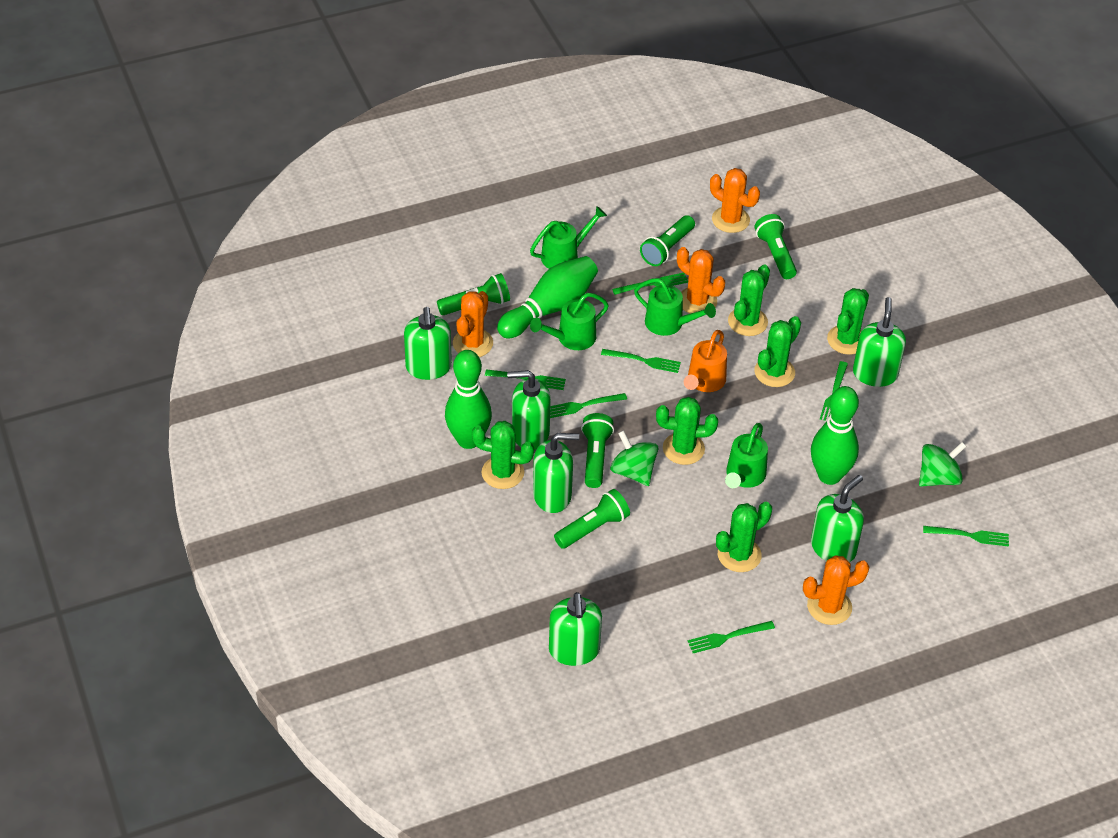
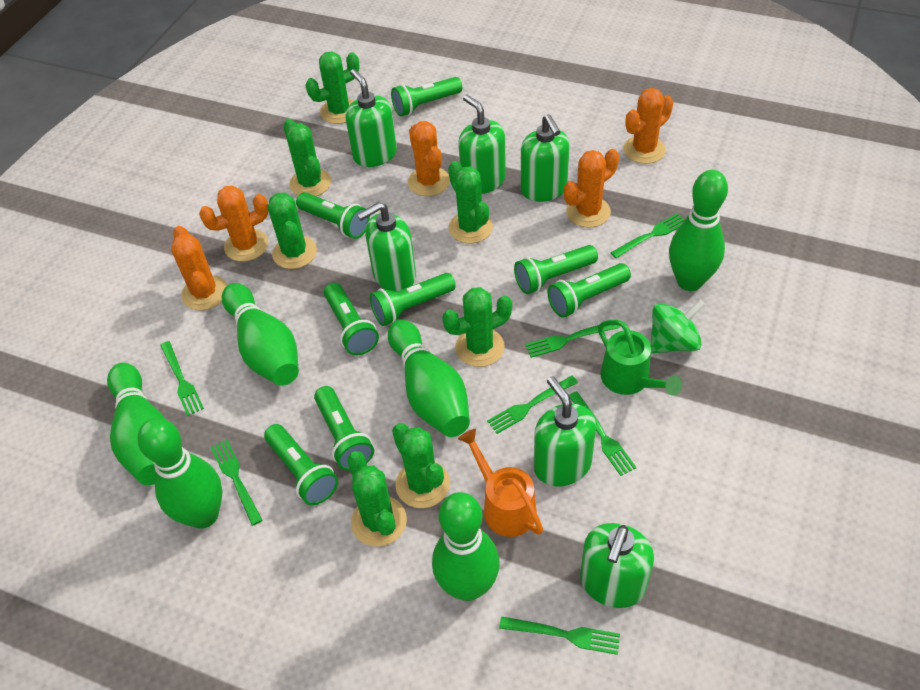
green bowling pin: [445,350,492,449] [497,256,598,338] [811,386,859,485] = 3 -> [107,363,166,485] [137,418,222,529] [222,283,299,386] [388,320,470,437] [432,492,500,601] [669,170,728,291] = 6
green cactus: [472,421,534,489] [656,397,718,465] [716,502,772,572] [728,264,770,336] [754,316,801,387] [827,288,869,355] = 6 -> [268,193,317,269] [283,119,331,196] [305,52,360,124] [347,451,407,547] [392,423,450,508] [442,287,512,367] [448,161,493,244] = 7
green flashlight: [437,273,510,315] [554,489,630,549] [581,413,614,488] [640,215,695,266] [754,214,797,279] = 5 -> [264,424,338,505] [296,192,370,239] [314,386,374,471] [324,283,379,355] [370,273,456,326] [391,77,462,116] [514,245,598,294] [547,263,631,318] = 8
green spinning top: [610,430,658,486] [919,442,967,487] = 2 -> [650,300,705,354] = 1
green watering can: [530,206,607,269] [530,293,609,350] [634,278,716,336] [725,423,768,488] = 4 -> [598,320,682,396] = 1
orange cactus: [453,291,493,357] [677,247,725,314] [710,168,760,233] [803,555,870,625] = 4 -> [171,226,227,310] [199,185,268,262] [408,121,450,196] [564,149,619,227] [623,88,673,164] = 5

